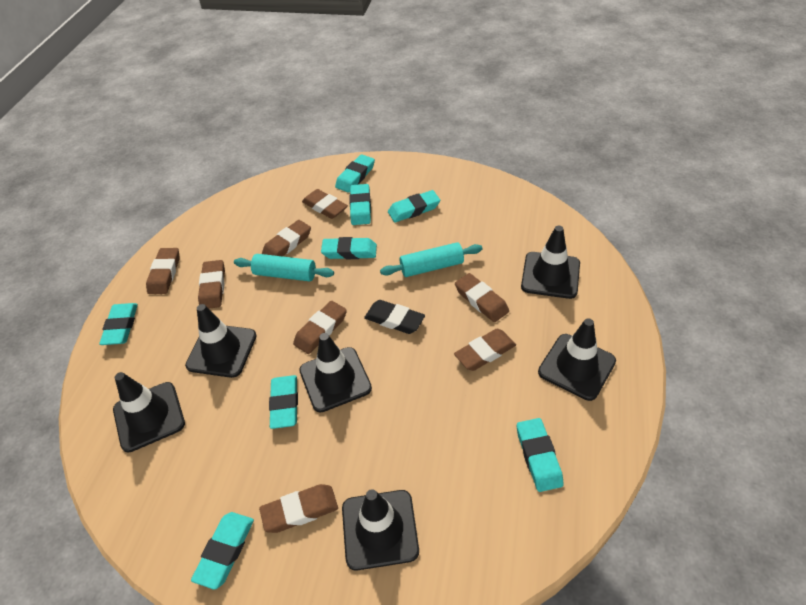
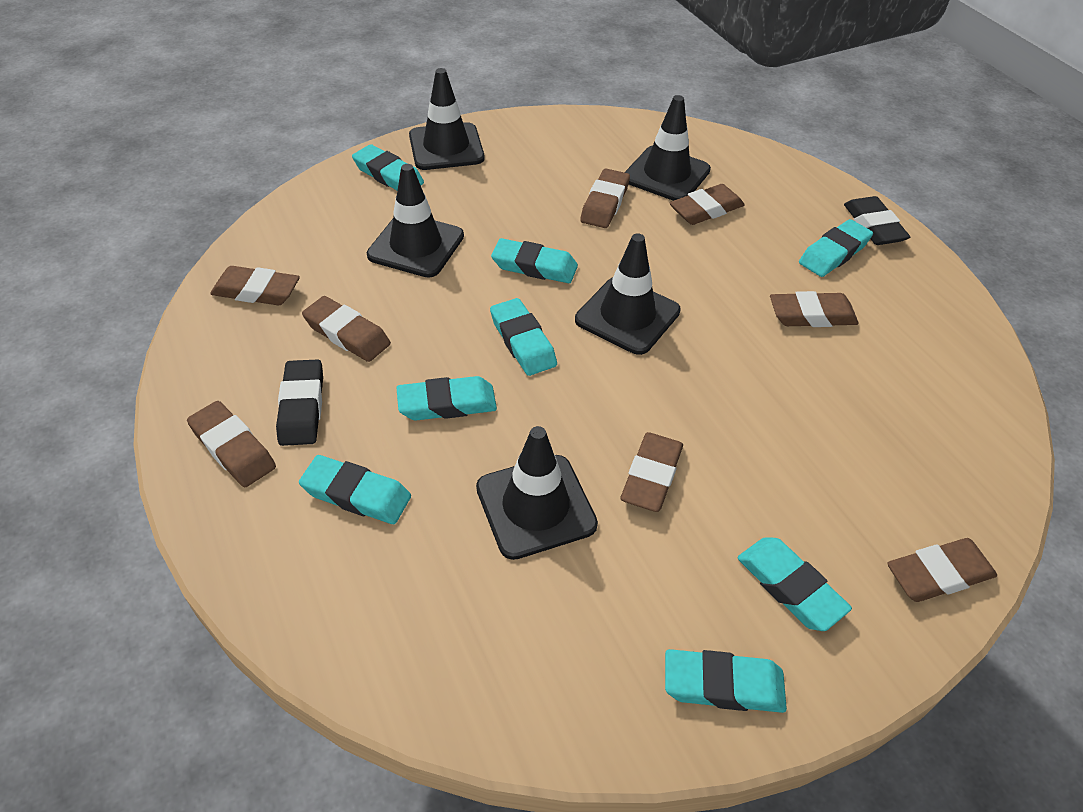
black eraser: [364,300,425,334] = 1 -> [276,359,323,446] [844,196,910,245] = 2
black traffic cone: [113,372,185,452] [185,304,257,378] [299,333,372,412] [342,489,419,571] [521,225,580,299] [538,318,616,401] = 6 -> [367,164,464,278] [409,68,484,170] [476,426,598,560] [575,233,681,355] [624,95,711,201] = 5
turquoise rolling pin: [234,254,334,281] [380,242,482,277] = 2 -> none = 0

